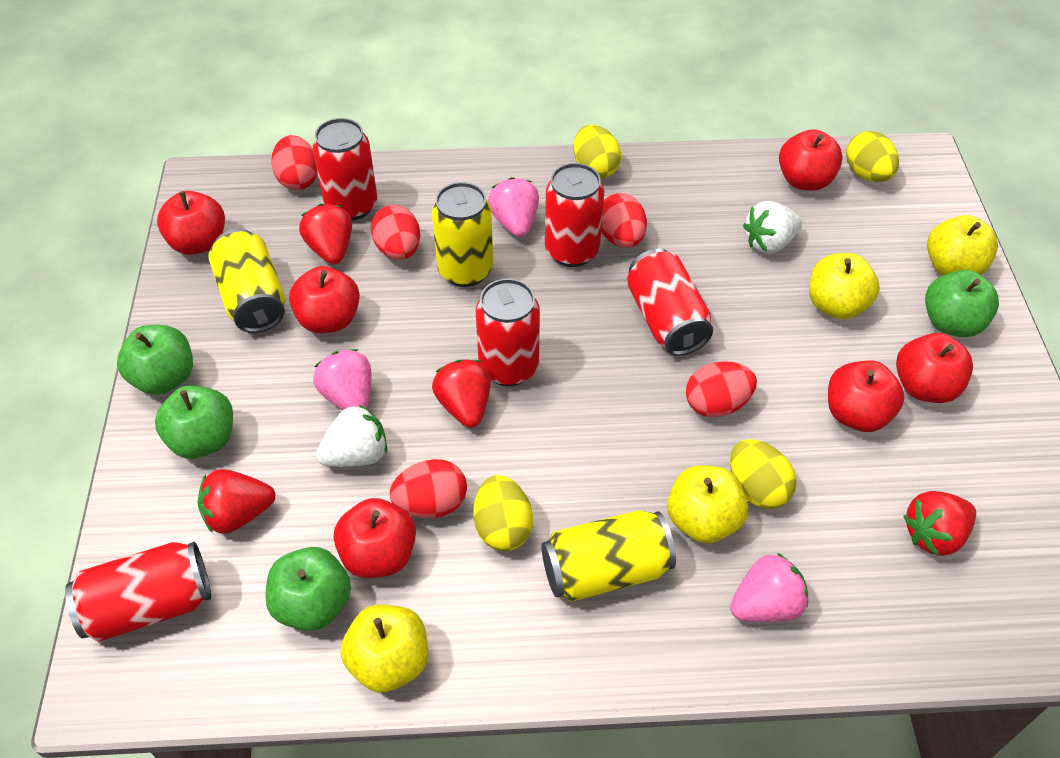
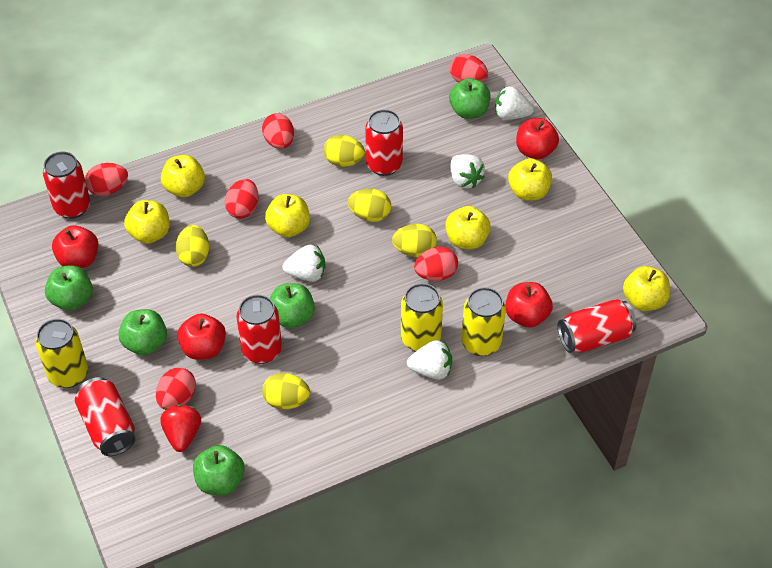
green apple: [117,325,193,395] [155,385,233,459] [265,547,351,631] [925,270,999,337] = 4 -> [45,265,93,311] [118,309,167,355] [193,445,244,495] [270,283,315,329] [449,78,490,119] = 5
pink strawberry: [313,349,371,410] [488,177,539,237] [730,553,808,622] = 3 -> none = 0
red apple: [157,191,225,255] [289,266,360,333] [334,498,416,578] [779,129,843,191] [828,361,905,432] [896,333,973,403] = 6 -> [52,225,99,268] [177,313,226,360] [506,282,553,327] [516,118,559,160] = 4
red egg: [271,135,318,190] [371,205,420,260] [390,459,467,518] [601,193,647,248] [686,361,757,417] = 5 -> [85,163,128,196] [156,368,196,409] [225,179,259,219] [262,113,294,149] [414,247,458,281] [450,54,488,83] = 6
red strawberry: [198,469,275,534] [299,204,352,264] [432,359,491,428] [904,491,976,556] = 4 -> [160,405,201,452] = 1
white strawberry: [316,405,387,467] [743,201,802,254] = 2 -> [282,245,325,282] [407,340,452,380] [451,154,485,188] [495,87,534,120] = 4
yellow apple: [340,604,428,693] [667,465,748,543] [809,253,880,319] [927,215,998,276] = 4 -> [124,200,170,244] [161,155,205,197] [265,194,310,237] [445,206,491,249] [508,158,552,201] [623,266,670,311] = 6
yellow egg: [474,475,533,551] [574,125,621,178] [730,439,797,509] [846,131,899,182] = 4 -> [176,225,209,267] [262,373,310,409] [323,135,365,167] [348,189,391,222] [392,224,437,257] = 5

